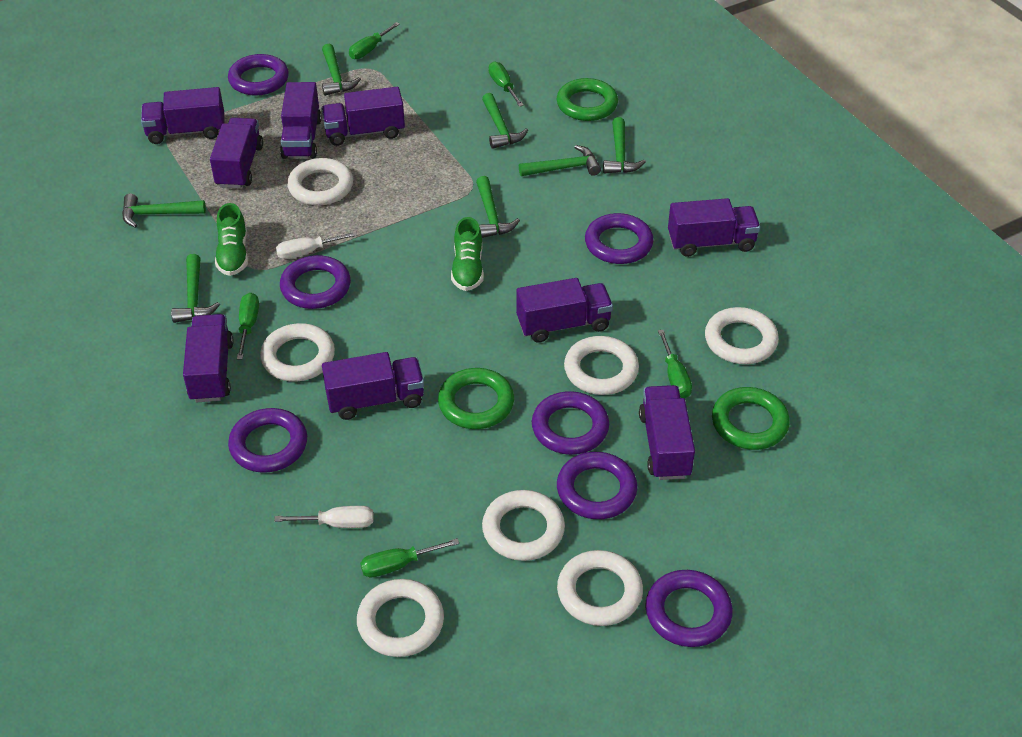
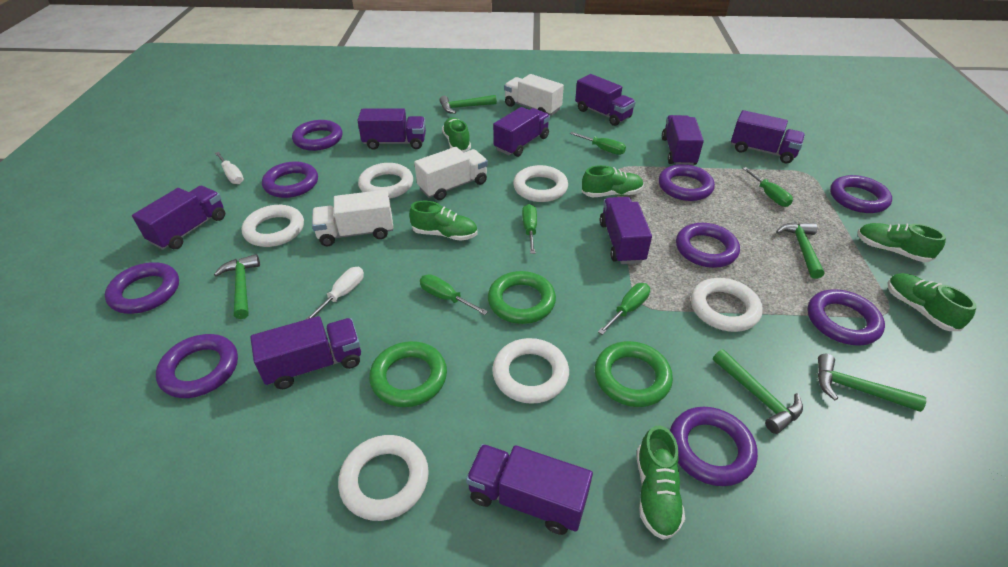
green hammer: [122,194,206,228] [171,254,220,323] [322,44,361,96] [476,176,520,238] [482,93,528,149] [519,145,601,176] [603,117,646,173] = 7 -> [214,254,260,319] [439,95,497,114] [713,349,803,434] [776,222,824,279] [818,354,926,412] = 5
green shoe: [215,203,248,276] [451,217,484,291] = 2 -> [409,200,477,241] [442,117,471,153] [582,165,644,198] [637,425,685,540] [857,223,946,262] [888,273,976,331] = 6
purple ring: [228,54,289,96] [228,408,307,473] [280,255,351,309] [532,391,609,455] [557,452,638,519] [585,213,654,264] [645,570,733,647] = 7 -> [105,262,179,314] [156,334,238,398] [262,161,318,198] [292,120,342,151] [658,164,715,201] [670,407,758,486] [676,223,740,268] [807,289,885,346] [830,175,892,213] = 9
white ring: [260,323,335,381] [287,158,353,206] [357,579,444,657] [482,490,565,561] [557,550,643,626] [564,336,639,395] [705,307,779,364] = 7 -> [242,205,304,247] [338,435,429,521] [358,163,413,199] [492,338,569,404] [513,165,568,202] [691,278,763,332] = 6
white truck: none = 0 -> [312,190,393,246] [414,147,488,200] [504,74,564,116] = 3

